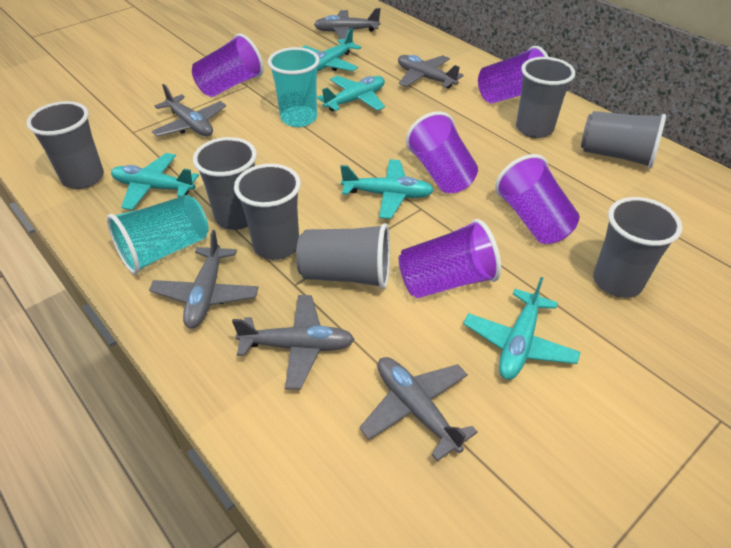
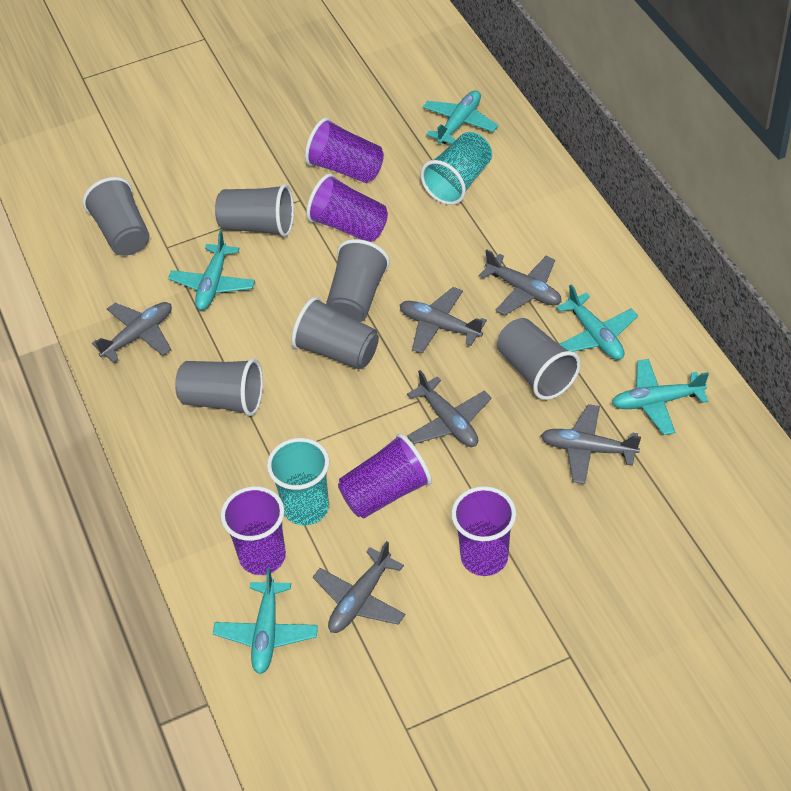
grey cup: [27,101,104,189] [193,137,257,230] [234,164,301,260] [296,223,390,289] [516,57,575,138] [581,111,666,168] [593,197,683,298] = 7 -> [83,177,150,256] [175,358,263,416] [215,184,294,237] [291,297,379,369] [326,239,390,322] [497,318,581,400] = 6

